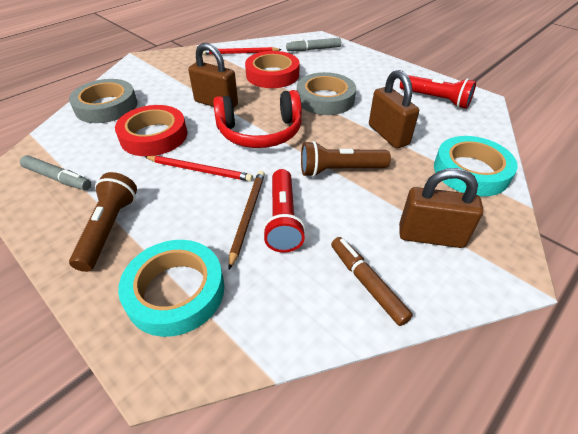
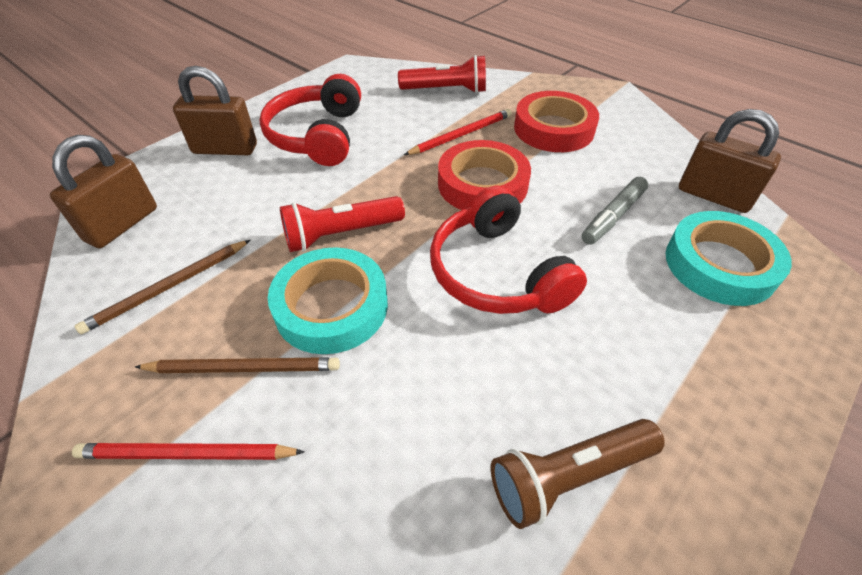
brown flashlight: [69,172,137,272] [301,141,391,177] = 2 -> [491,419,665,529] = 1
brown marker: [331,237,413,326] = 1 -> none = 0
brown pencil: [228,171,265,269] = 1 -> [75,240,250,334] [135,357,340,373] = 2
grey marker: [20,155,91,191] [286,38,341,51] = 2 -> [581,177,648,245] = 1
grey tape: [69,79,137,123] [297,72,356,115] = 2 -> none = 0
red headphones: [213,90,302,148] = 1 -> [259,74,361,166] [430,186,587,314] = 2

